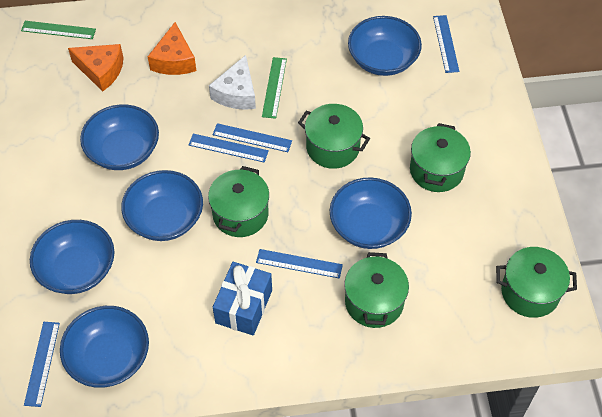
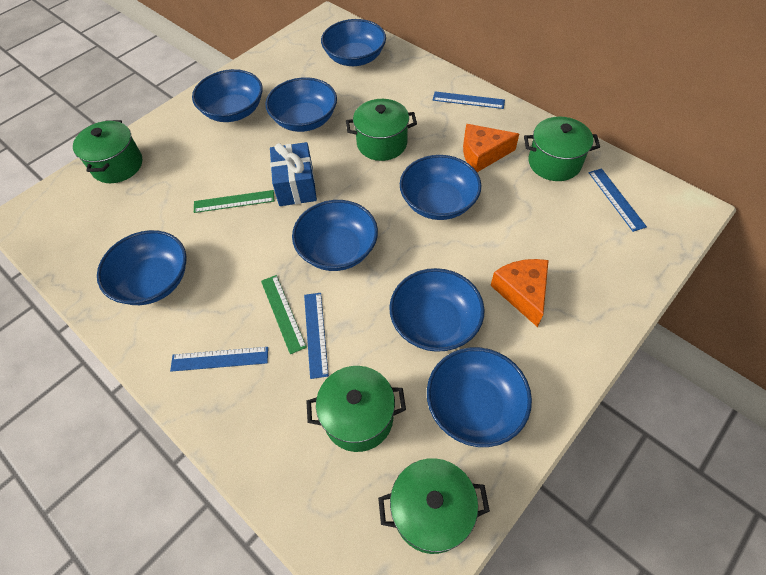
blue bowl: [30,220,114,294] [60,306,149,388] [80,104,159,170] [121,170,203,241] [330,178,412,249] [348,16,422,76] = 6 -> [97,230,187,305] [192,69,263,122] [265,77,337,132] [292,200,378,271] [321,19,386,66] [389,268,485,352] [400,155,481,220] [427,347,532,447] = 8
blue ruler: [24,322,60,407] [189,134,269,163] [213,123,292,152] [256,249,343,279] [433,15,459,73] = 5 -> [170,347,268,372] [304,293,329,379] [433,91,505,109] [589,168,647,232] = 4
white cheese: [209,55,256,110] = 1 -> none = 0

